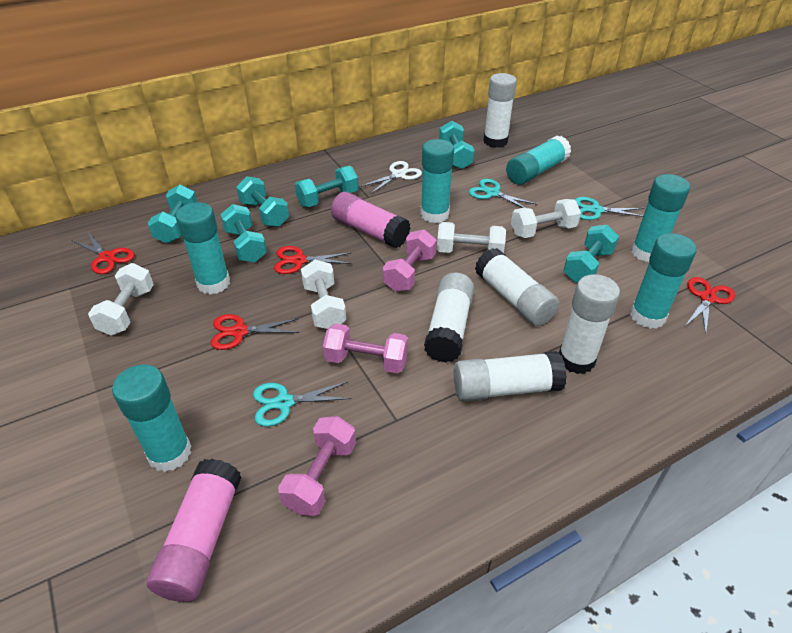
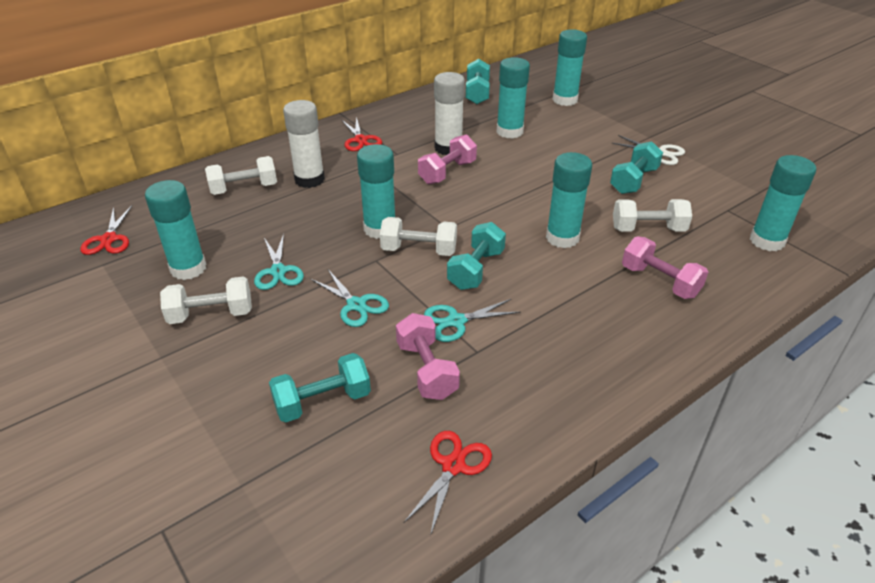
pink glue stick: [146,459,241,602] [331,192,411,248] = 2 -> none = 0
red scissors: [71,231,134,274] [211,314,299,350] [274,246,352,274] [685,277,735,336] = 4 -> [80,205,133,255] [342,117,382,151] [404,431,492,536] = 3
turquoise dumbbell: [148,185,197,243] [220,204,267,263] [236,176,289,227] [295,166,358,207] [439,121,475,169] [563,225,619,283] = 6 -> [269,353,371,423] [447,222,506,290] [466,59,490,104] [610,141,663,194] = 4
white glue stick: [424,272,474,362] [454,351,567,402] [475,248,559,326] [483,73,517,148] [559,274,620,374] = 5 -> [283,100,325,188] [434,72,465,155] = 2

